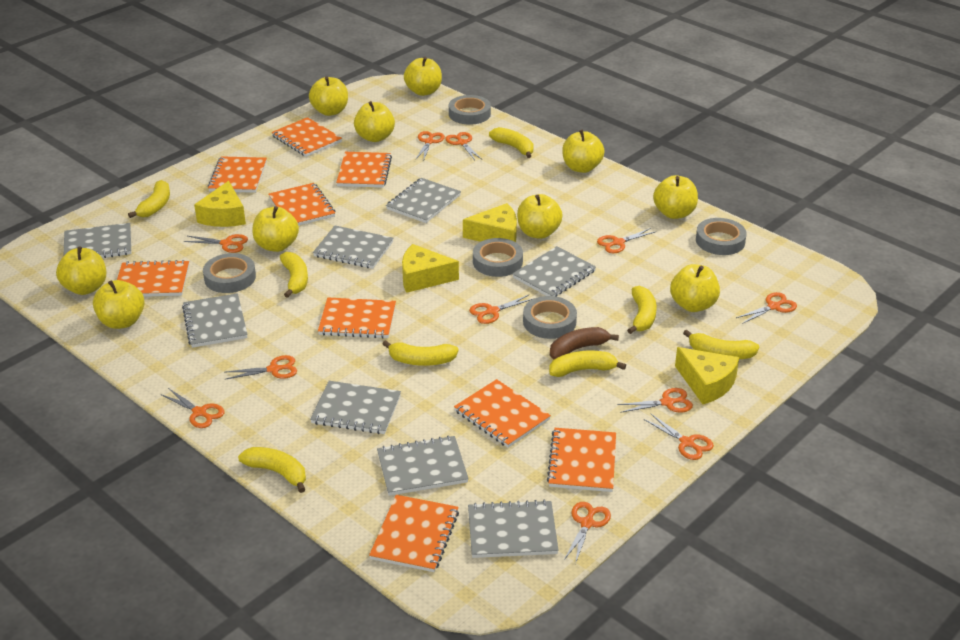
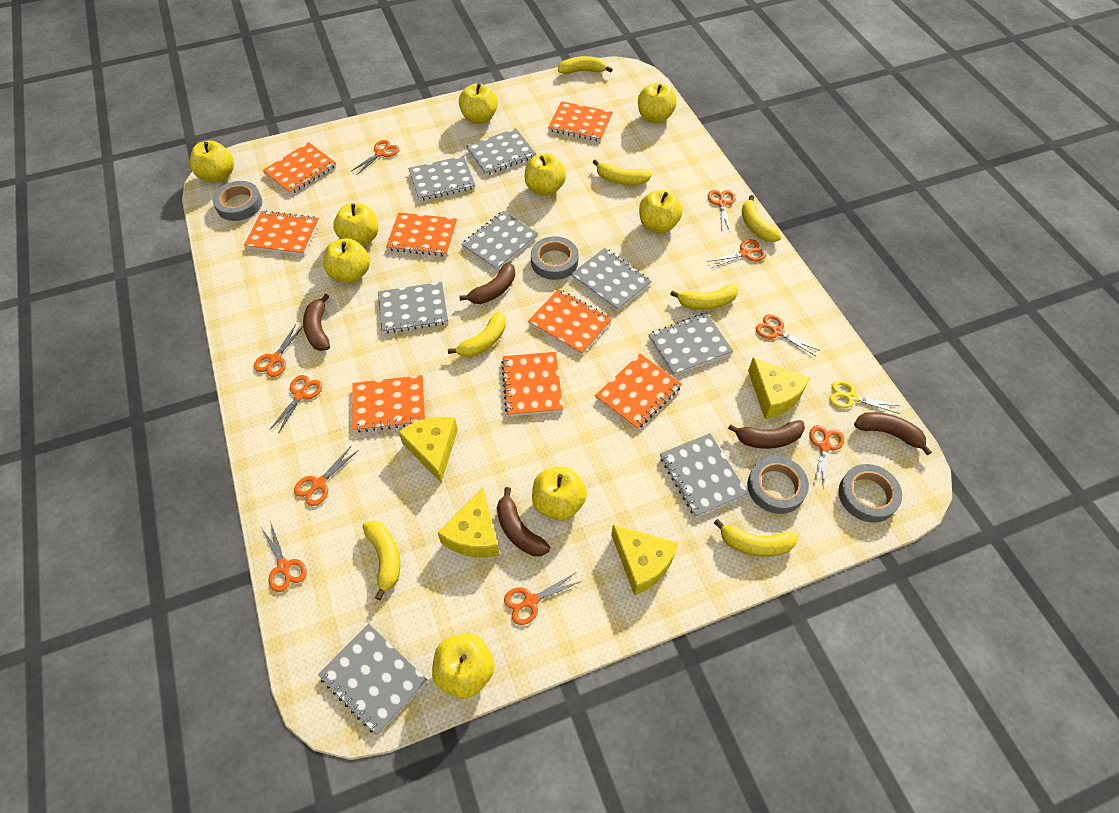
brown banana: [550,327,619,360] = 1 -> [303,294,330,351] [459,262,515,304] [497,487,550,556] [728,420,805,449] [854,412,932,455] = 5
grey tape: [203,253,256,293] [449,95,491,125] [473,238,523,277] [523,296,577,339] [696,218,747,255] = 5 -> [213,181,262,221] [531,236,579,280] [747,456,809,514] [838,464,902,523] = 4
orange notebook: [117,260,189,297] [208,156,267,193] [268,183,335,226] [271,117,342,157] [318,298,396,339] [336,152,392,188] [369,495,459,572] [454,379,551,448] [547,428,616,492] = 9 -> [244,210,319,255] [262,142,337,194] [352,375,425,433] [386,212,457,256] [501,352,563,416] [528,289,612,355] [548,101,613,142] [595,354,682,430] = 8
orange scissors: [161,388,225,428] [184,234,248,253] [225,355,297,379] [416,131,445,161] [445,132,482,160] [469,294,535,324] [564,502,611,564] [597,228,657,253] [617,388,693,413] [643,413,714,460] [736,292,797,324] = 11 -> [254,324,303,377] [261,521,307,592] [269,375,322,434] [294,446,358,506] [351,140,399,175] [504,573,582,625] [707,239,766,268] [708,190,736,231] [756,314,820,356] [809,425,844,489] = 10
yellow apple: [56,247,106,295] [93,280,145,329] [252,206,299,252] [309,77,348,116] [354,101,395,142] [404,57,442,96] [517,194,563,239] [562,130,605,173] [653,175,698,219] [670,264,720,312] = 10 -> [190,140,234,183] [323,238,370,283] [333,203,379,246] [432,633,495,699] [459,83,498,124] [525,153,566,196] [532,466,587,521] [638,83,677,123] [639,190,683,233] = 9
yellow banana: [128,180,170,218] [238,447,306,493] [280,252,308,298] [383,340,459,366] [489,127,534,158] [549,351,626,377] [627,286,657,334] [683,330,759,359] = 8 -> [363,520,400,600] [448,312,506,357] [558,56,613,74] [593,159,652,185] [670,284,738,310] [714,519,798,557] [742,195,782,242] = 7
yellow scissors: none = 0 -> [829,380,900,414] = 1

